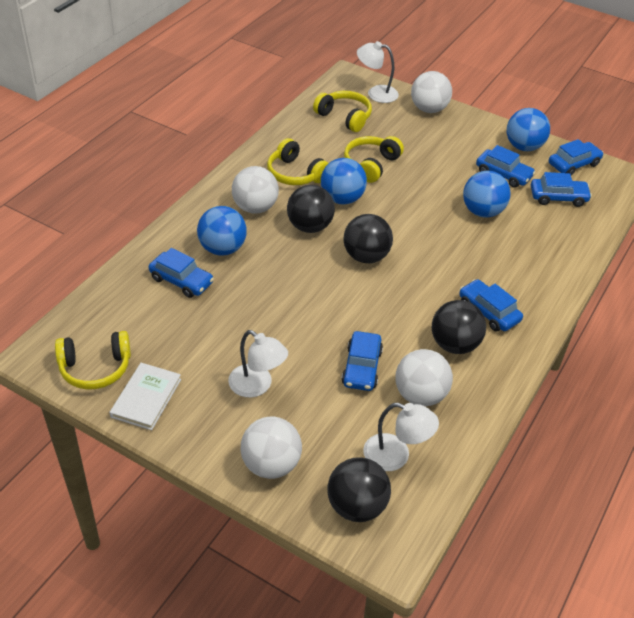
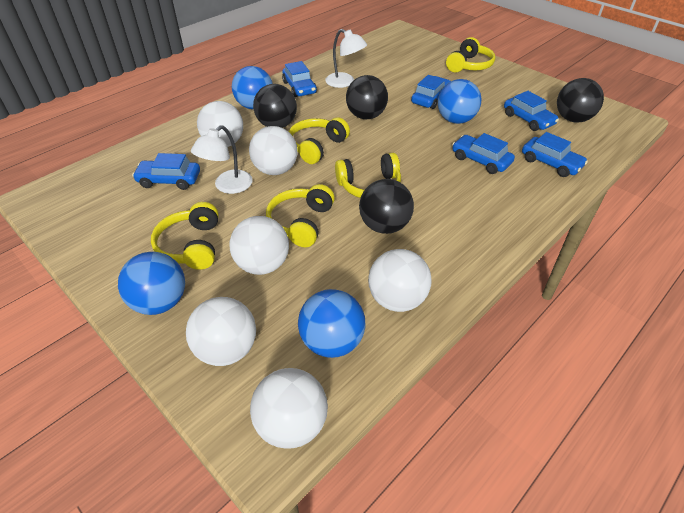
white ball: [232,166,279,214] [241,417,302,479] [395,349,453,406] [411,71,452,113] = 4 -> [186,297,256,366] [197,101,243,147] [229,216,289,275] [249,126,298,175] [250,368,328,449] [368,249,432,312] = 6
white book: [109,363,181,430] = 1 -> none = 0
white lamp: [228,330,288,397] [357,41,399,103] [363,403,439,471] = 3 -> [191,125,253,194] [325,29,367,88] = 2
yellow headphones: [55,331,131,389] [267,138,329,185] [313,91,372,132] [344,136,404,183] = 4 -> [151,202,219,270] [266,184,335,247] [289,117,350,164] [335,153,401,198] [446,37,495,73] = 5

